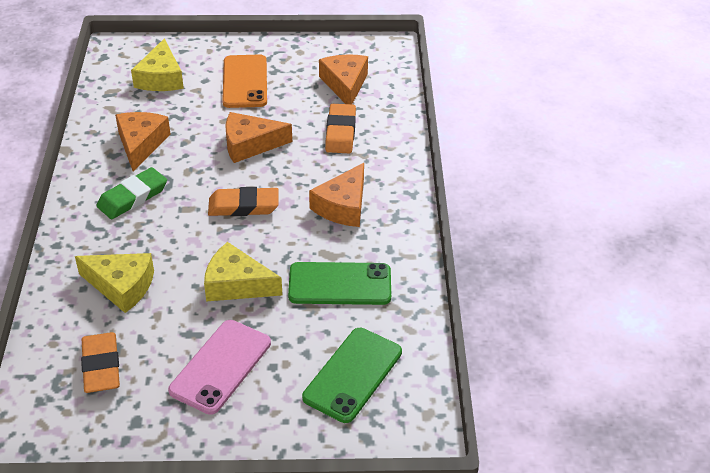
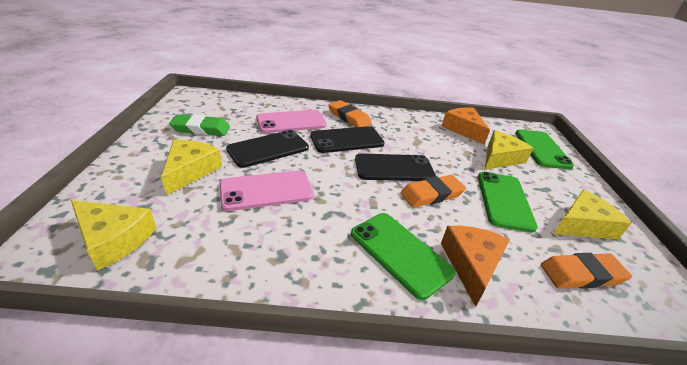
black phone: none = 0 -> [226,130,309,168] [310,126,385,153] [355,153,436,181] = 3
green phone: [288,262,391,305] [302,328,402,423] = 2 -> [351,213,456,300] [478,172,538,233] [515,130,574,169] = 3
orange cheese: [115,112,170,171] [225,112,292,163] [309,163,364,227] [319,54,368,104] = 4 -> [441,107,490,145] [441,226,510,307] = 2
orange phone: [222,54,267,108] = 1 -> none = 0
pink phone: [168,320,271,415] = 1 -> [220,170,313,211] [256,110,327,133] = 2
yellow cheese: [75,253,154,313] [131,38,184,91] [204,242,282,302] = 3 -> [71,200,157,271] [161,140,222,195] [485,130,533,170] [553,189,631,240] = 4

